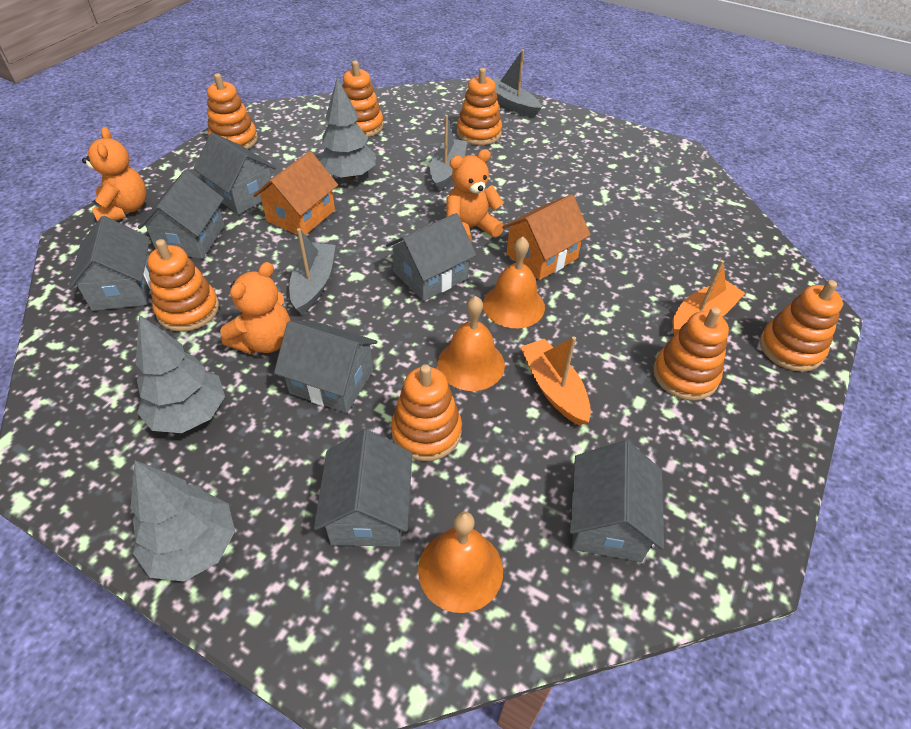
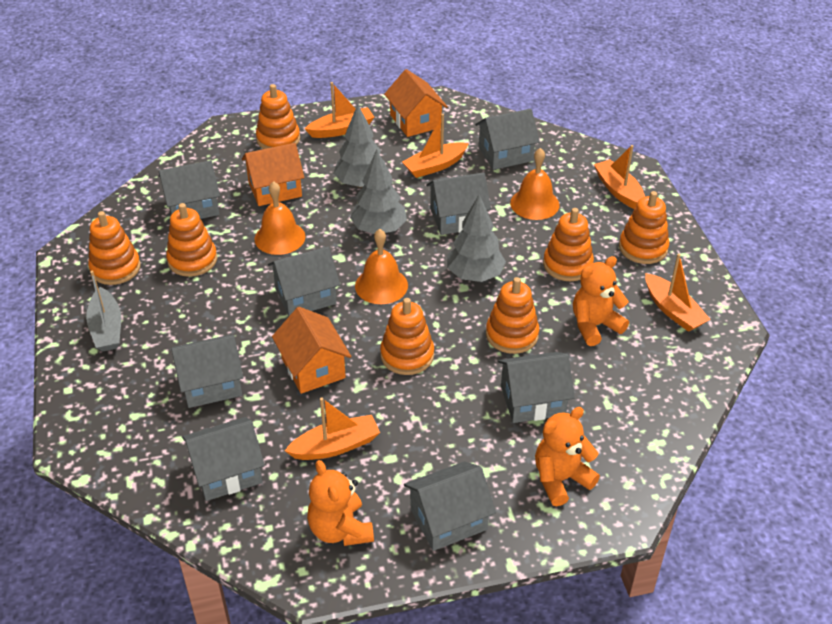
grey boat: [289,228,336,314] [430,115,467,191] [493,50,541,117] = 3 -> [86,271,121,351] = 1
grey house: [68,216,151,311] [138,170,224,259] [194,133,276,214] [274,321,378,413] [314,429,412,547] [386,213,476,301] [570,441,664,562] = 7 -> [159,160,220,219] [171,334,243,408] [182,417,265,501] [268,246,340,316] [404,461,496,551] [426,172,491,235] [475,109,540,170] [498,352,575,423] = 8
orange boat: [521,336,591,425] [673,260,745,335] = 2 -> [285,397,380,460] [305,82,374,138] [402,114,469,178] [594,145,645,209] [645,254,711,332] = 5
orange house: [253,151,338,235] [502,194,591,280] = 2 -> [242,143,304,206] [272,307,351,394] [384,69,448,137] = 3

